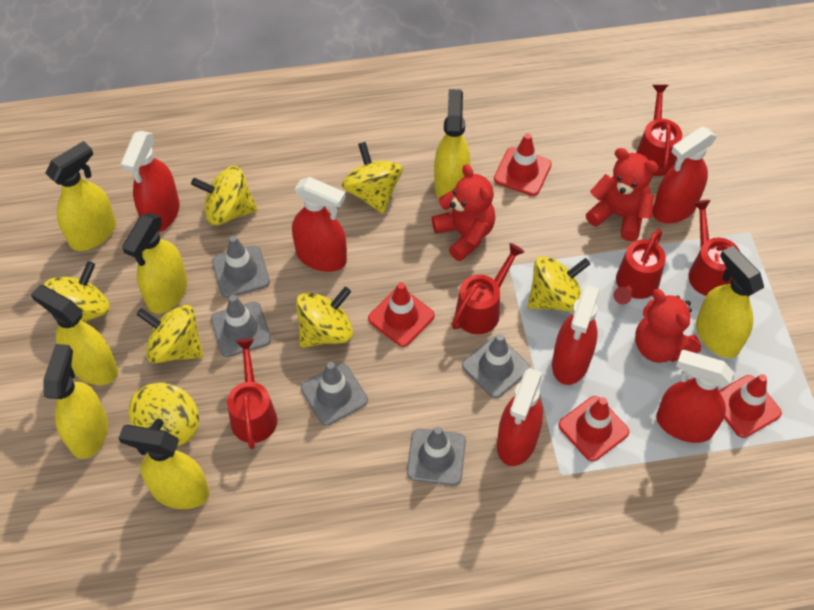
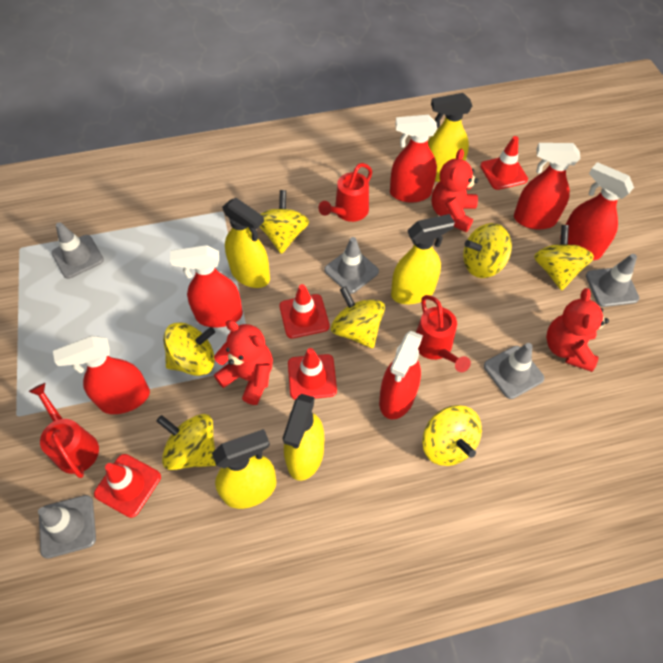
red watering can: [227,338,277,449] [452,243,524,334] [614,229,666,305] [636,85,682,176] [689,200,740,296] = 5 -> [28,383,99,478] [318,163,372,222] [416,295,471,372] = 3
yellow spray bottle: [31,285,118,385] [43,344,108,459] [45,141,116,251] [118,425,209,509] [122,213,187,314] [434,89,470,199] [696,246,764,358] = 7 -> [212,429,276,509] [222,198,270,288] [283,394,324,481] [391,214,455,304] [428,93,472,182] = 5

